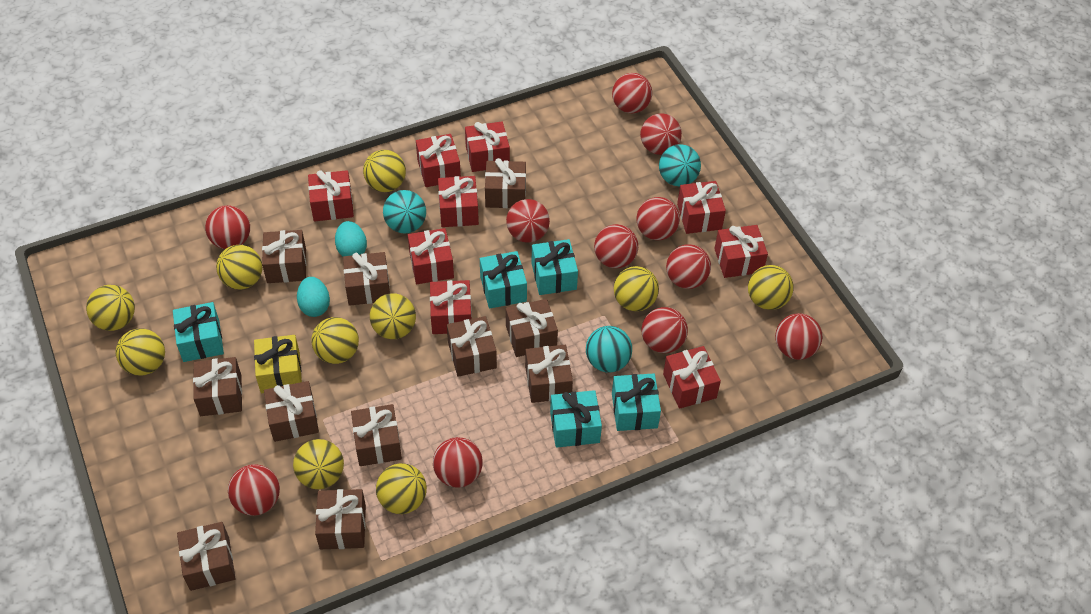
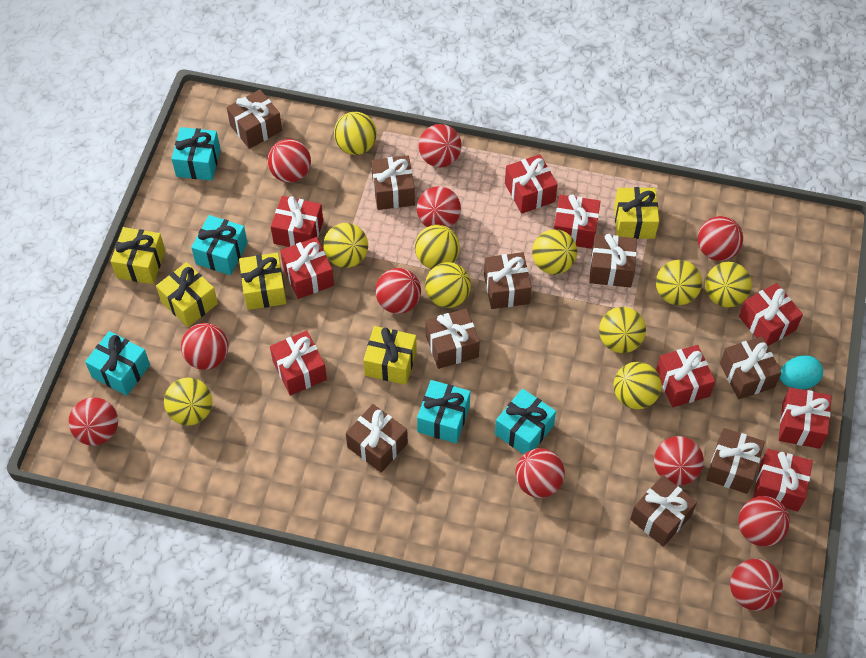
brown gift: [177,522,236,591] [193,357,242,416] [262,230,306,283] [264,381,319,442] [315,489,366,549] [343,252,390,306] [351,404,402,466] [447,316,497,377] [485,158,526,208] [506,299,558,357] [525,345,573,403] = 11 -> [227,89,282,149] [346,404,408,473] [371,156,415,210] [426,309,480,369] [484,252,532,309] [589,234,637,287] [630,475,697,547] [706,428,765,494] [720,336,782,399] = 9
turquoise ball: [383,190,426,234] [586,326,632,373] [659,144,701,187] = 3 -> none = 0
turquoise egg: [297,277,330,317] [335,221,367,257] = 2 -> [780,355,823,389] = 1
yellow gift: [254,335,302,393] = 1 -> [110,227,165,284] [156,262,218,327] [239,253,286,310] [363,326,417,385] [614,187,659,239] = 5

